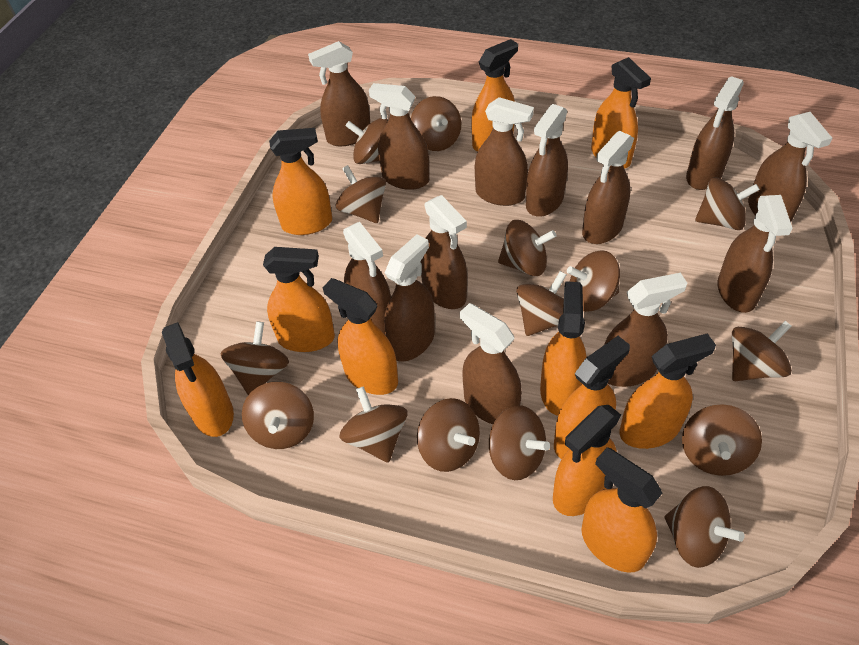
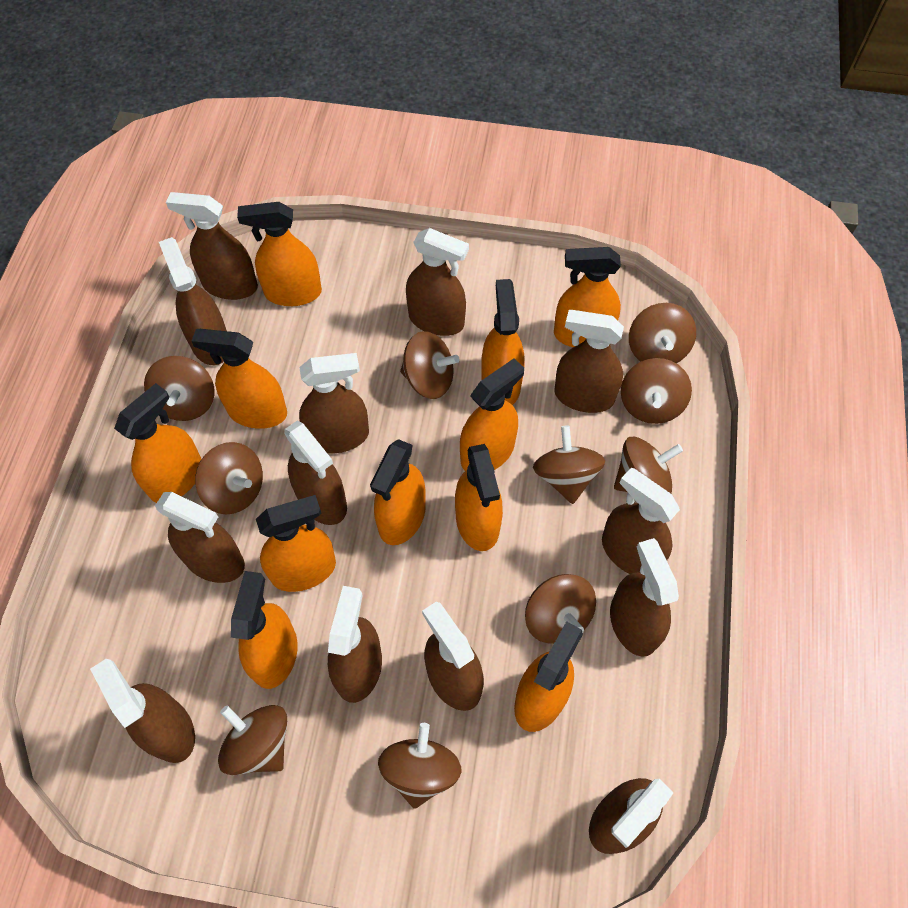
brown spinning top: [220,321,289,395] [242,382,314,449] [336,165,386,223] [339,386,408,463] [346,118,388,164] [411,96,461,151] [417,398,480,472] [489,405,550,480] [498,220,556,276] [516,271,566,336] [567,250,620,312] [664,486,745,568] [682,404,762,476] [695,177,760,230] [732,321,792,381] = 15 -> [144,356,215,421] [195,442,263,514] [218,705,287,775] [378,723,461,809] [400,331,459,399] [525,574,596,644] [533,425,605,504] [614,437,683,493] [621,358,692,424] [629,303,696,363] = 10

